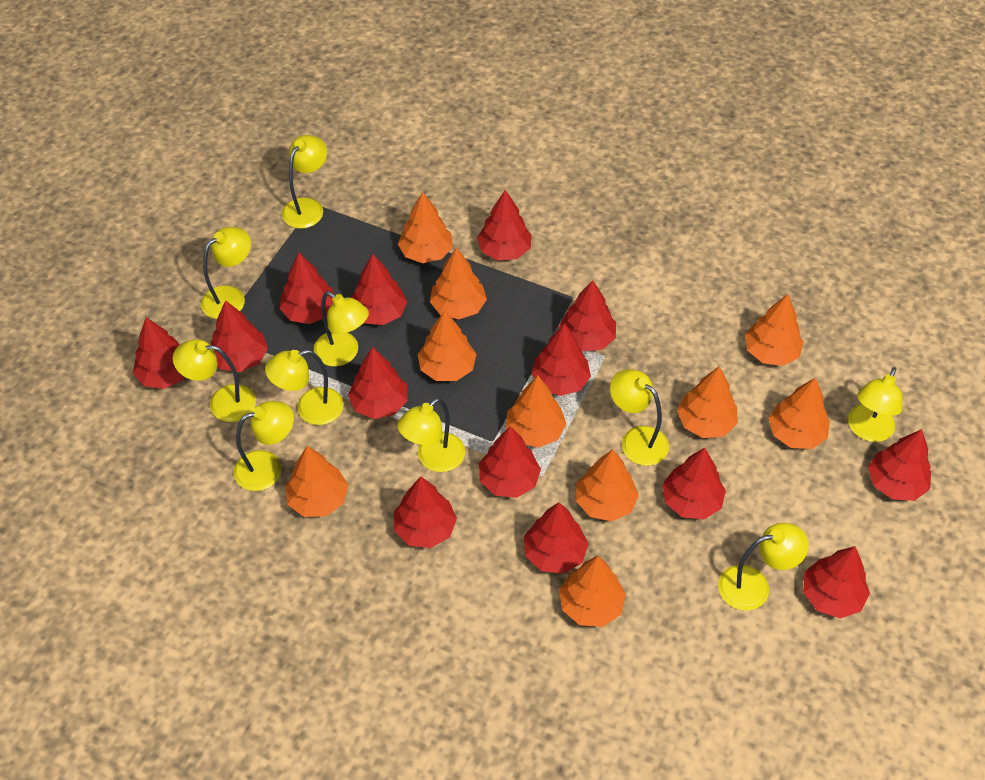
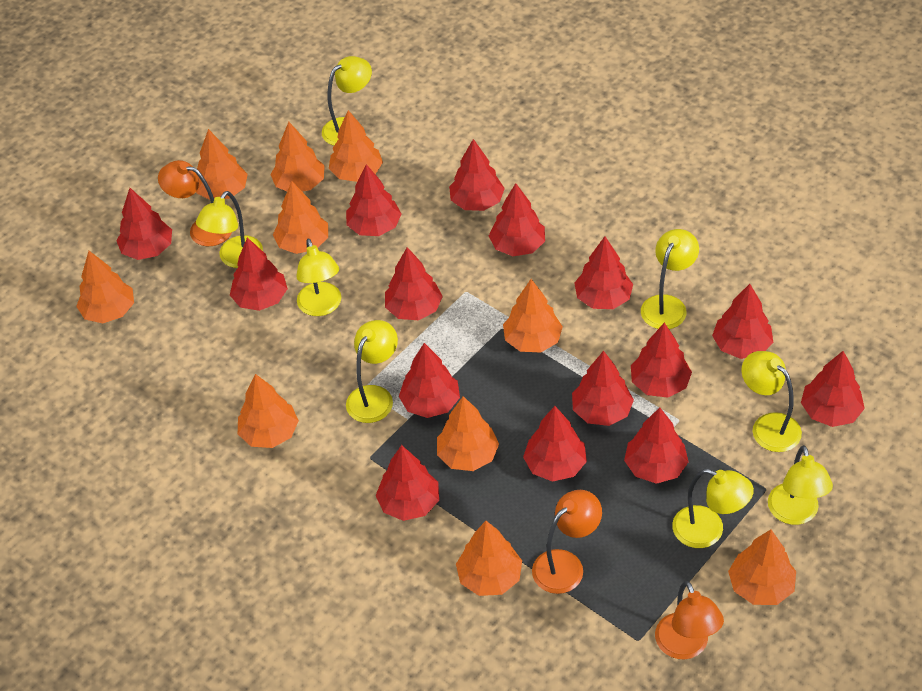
orange lamp: none = 0 -> [158,160,232,246] [532,490,602,594] [655,581,724,659] = 3
red tree: [133,317,185,389] [211,300,268,372] [279,253,334,324] [348,347,408,419] [351,254,407,325] [394,476,457,548] [477,190,532,261] [479,426,541,498] [524,502,589,574] [531,323,591,396] [559,280,616,351] [662,448,726,519] [803,546,870,618] [868,429,931,501] = 14 -> [116,188,172,260] [230,237,288,311] [346,164,401,236] [375,445,439,521] [385,247,443,320] [399,343,460,418] [449,139,505,211] [489,183,545,256] [523,406,587,482] [572,351,634,426] [574,236,633,309] [624,407,689,484] [631,322,692,398] [712,284,773,359] [801,351,865,427] = 15
yellow lamp: [173,339,256,422] [201,227,251,319] [233,401,294,491] [265,350,344,425] [282,135,327,229] [313,291,369,366] [397,398,465,472] [610,369,669,466] [718,523,809,611] [848,367,903,442] = 10 -> [196,191,263,268] [296,239,341,316] [322,56,372,146] [346,320,398,423] [641,229,699,329] [672,469,754,548] [742,351,802,452] [768,445,833,525] = 8

